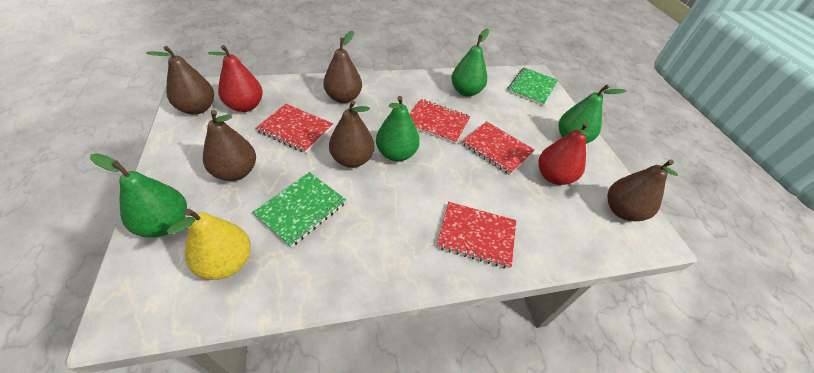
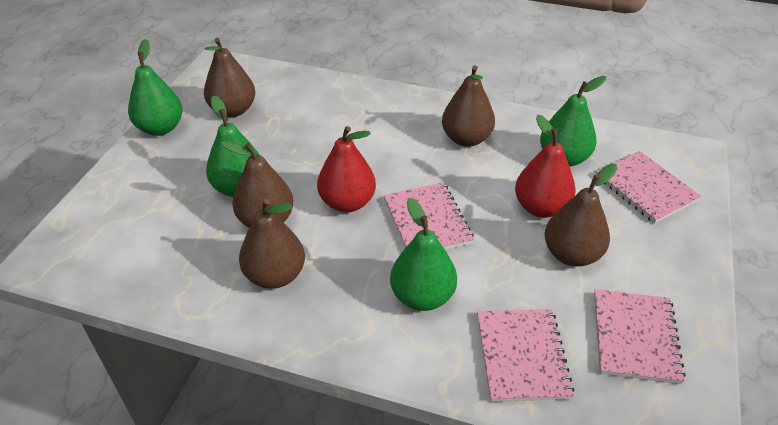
green notebook: [252,172,346,247] [507,67,558,106] = 2 -> none = 0
pink notebook: none = 0 -> [384,182,474,250] [477,309,574,402] [594,289,686,384] [596,151,701,223] = 4
red notebook: [255,104,333,153] [410,99,471,144] [437,202,516,269] [461,121,535,175] = 4 -> none = 0
yellow pear: [167,209,251,280] = 1 -> none = 0

